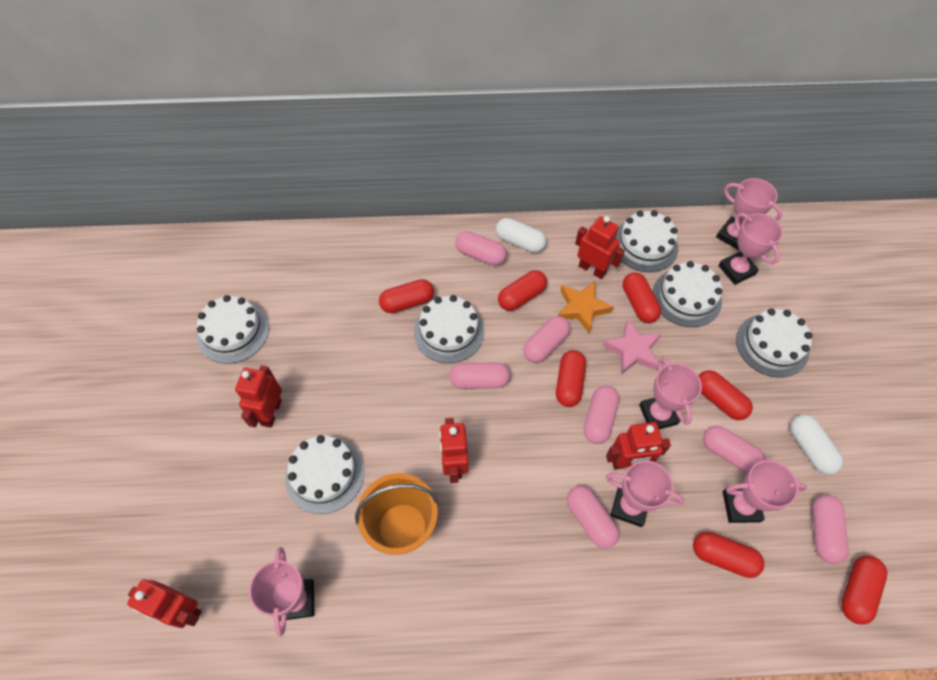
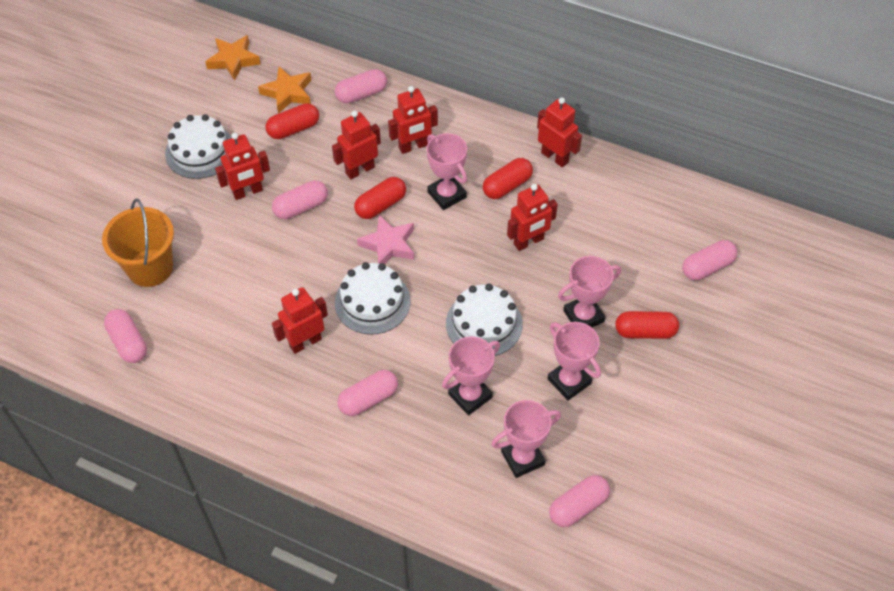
orange star: [558,281,614,333] = 1 -> [205,35,261,81] [258,66,311,114] = 2
pink capsule: [449,362,510,389] [455,231,507,266] [523,316,570,363] [567,486,619,549] [584,386,619,444] [703,426,767,473] [812,495,849,564] = 7 -> [104,309,147,363] [272,180,328,219] [335,69,387,103] [337,370,398,416] [549,475,610,527] [682,240,737,280] = 6
pink trophy: [249,547,314,637] [606,460,684,527] [639,357,702,429] [716,178,782,250] [718,213,783,285] [723,460,807,523] = 6 -> [427,133,467,210] [442,336,500,415] [491,400,561,478] [548,322,601,400] [558,256,621,327] = 5
red capsule: [379,279,434,313] [498,270,547,311] [556,350,586,407] [623,272,661,323] [693,532,764,578] [698,370,753,420] [841,555,887,625] = 7 -> [266,103,319,139] [354,177,406,219] [483,158,533,199] [615,311,679,339] = 4
red robot: [127,580,202,628] [235,365,282,428] [439,418,469,483] [575,216,625,279] [606,422,671,469] = 5 -> [215,133,270,200] [272,287,328,354] [332,111,381,179] [388,86,438,154] [507,184,558,251] [537,97,582,168] = 6
white cake: [197,295,269,364] [285,435,364,514] [414,295,484,363] [616,210,678,272] [653,261,722,327] [736,309,812,378] = 6 -> [165,114,232,179] [335,262,411,335] [446,284,523,356] = 3
white capsule: [496,218,546,253] [790,415,843,474] = 2 -> none = 0

